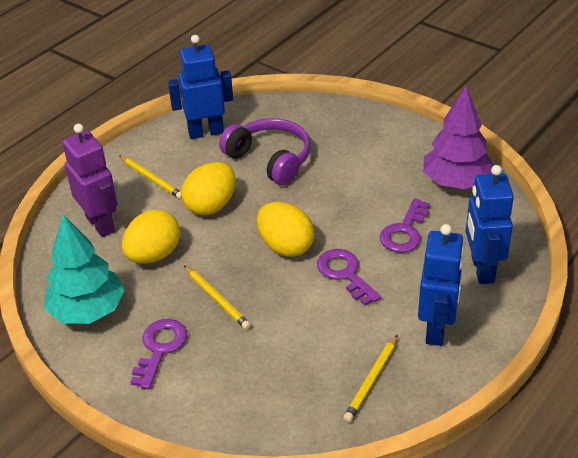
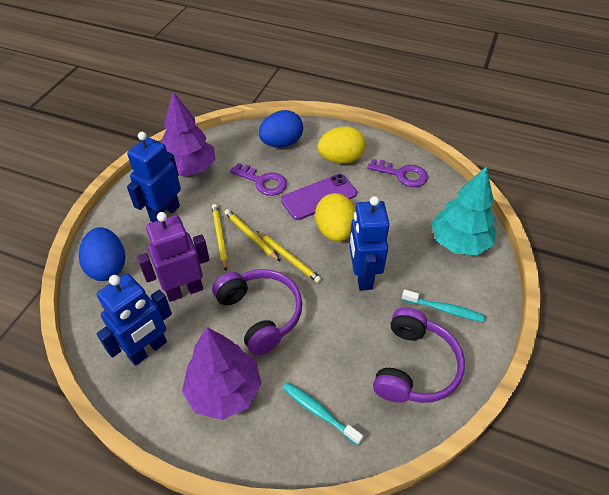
blue egg: none = 0 -> [79,227,125,281] [259,110,303,148] = 2
purple headphones: [219,118,311,185] = 1 -> [212,269,303,356] [373,307,465,403] = 2
purple key: [130,319,187,389] [317,249,381,306] [380,198,430,253] = 3 -> [230,163,287,196] [367,159,428,187] = 2
purple phone: none = 0 -> [281,174,357,220] = 1
purple tree: [423,87,493,189] = 1 -> [162,92,215,177] [182,327,262,420] = 2
turquoise toothbrush: none = 0 -> [282,382,364,445] [402,289,486,322] = 2
yellow egg: [122,210,180,263] [181,162,236,216] [257,202,314,257] = 3 -> [315,193,355,241] [317,126,365,164] = 2

